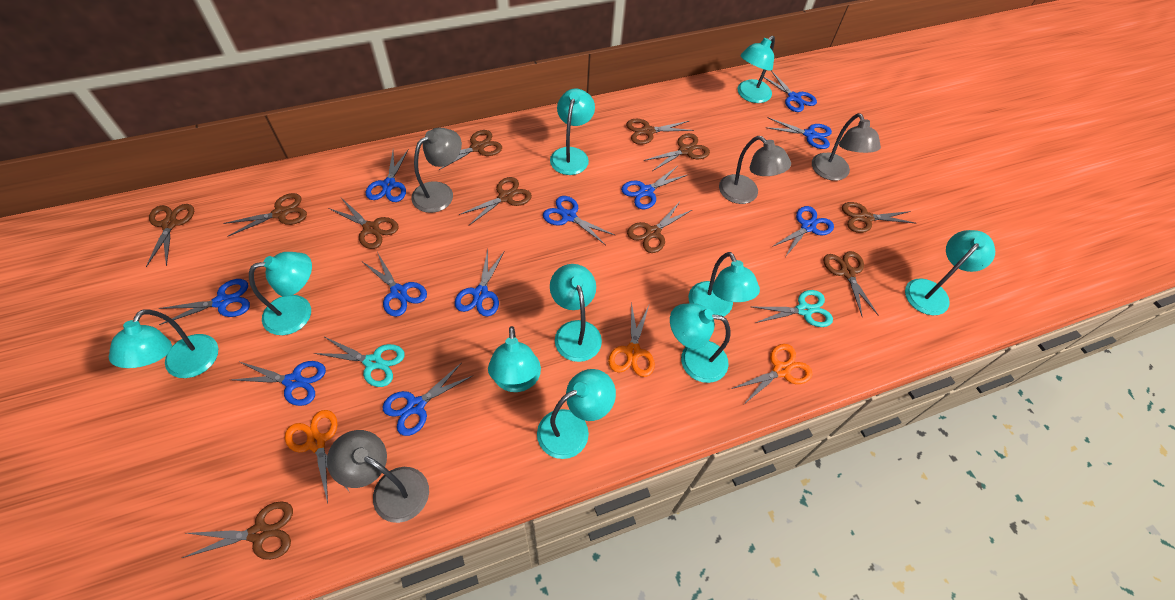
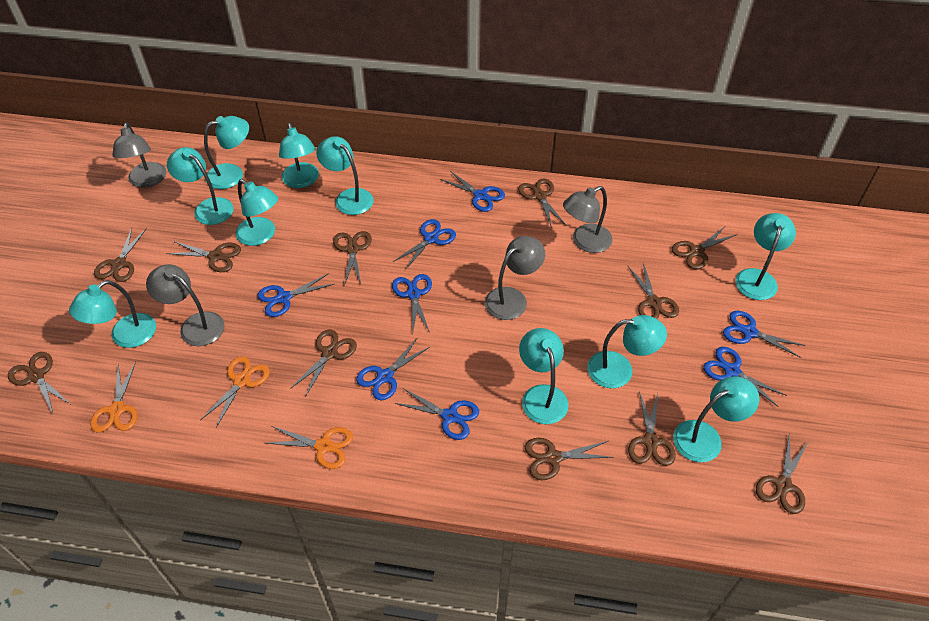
blue scissors: [159,279,250,325] [231,361,326,406] [363,252,427,317] [366,149,409,202] [382,363,472,436] [455,250,505,316] [543,196,615,245] [621,167,687,209] [763,70,817,112] [765,118,832,149] [772,206,834,257] = 11 -> [257,273,334,317] [356,339,430,400] [392,274,432,333] [393,219,456,270] [395,388,479,440] [440,171,505,212] [703,347,787,407] [723,311,805,358] = 8
turquoise scissors: [314,337,405,387] [752,290,833,327] = 2 -> none = 0

